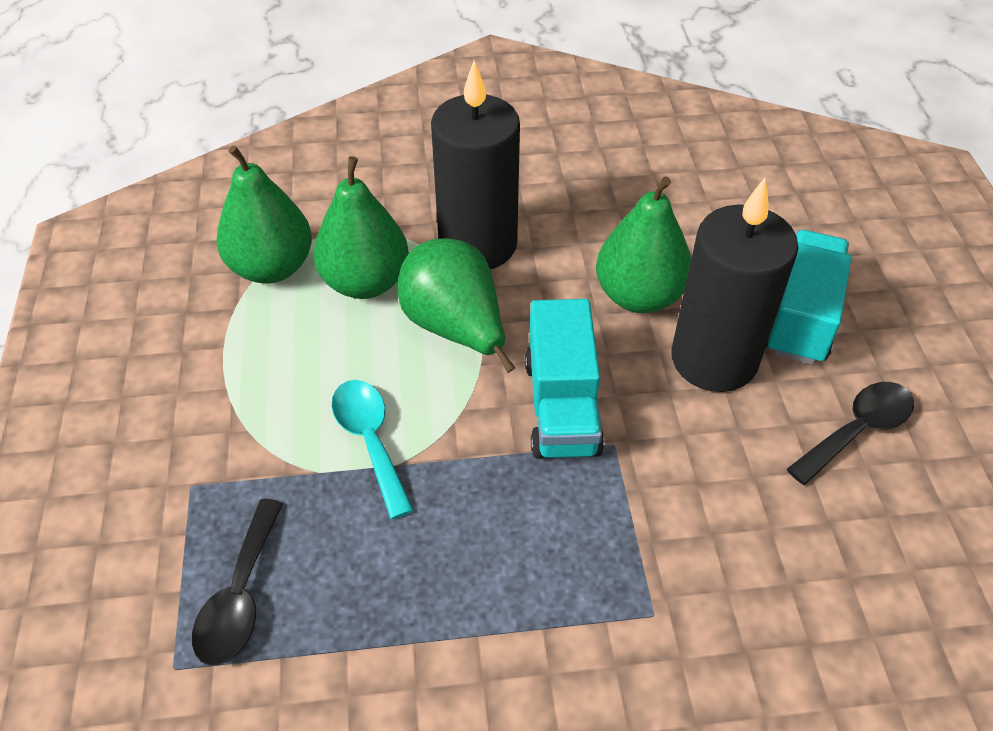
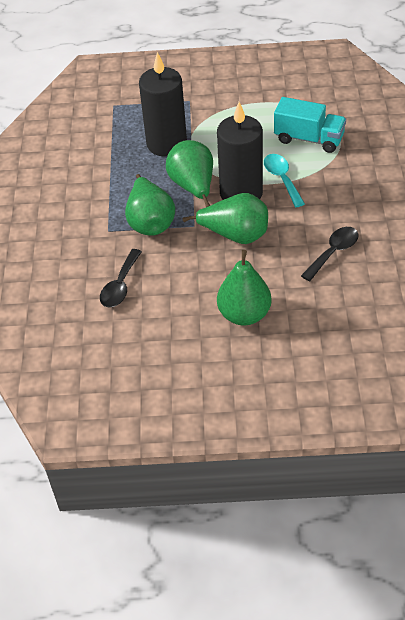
turquoise truck: [525,299,604,458] [766,230,851,365] = 2 -> [274,97,346,153] = 1

